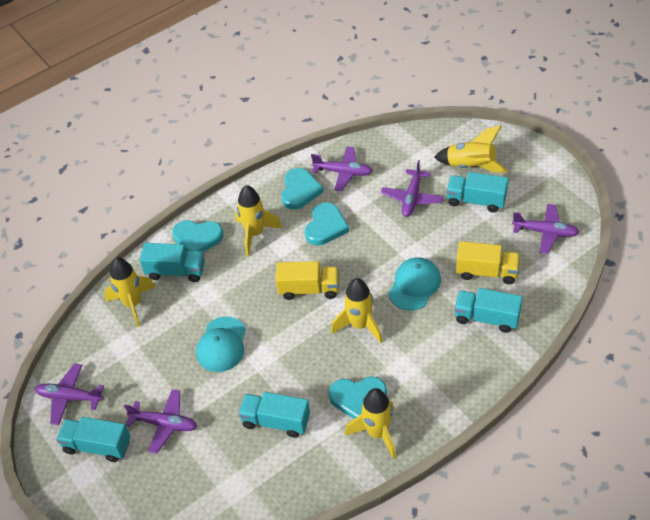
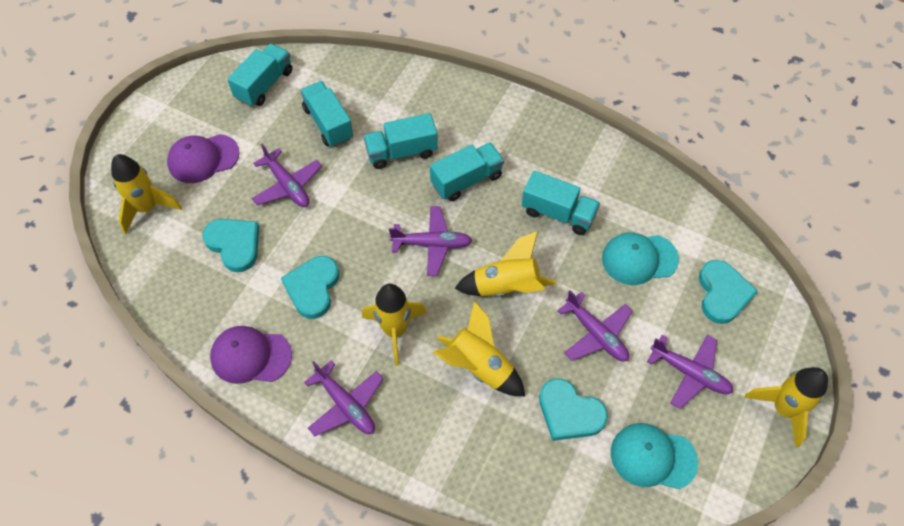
purple cap: none = 0 -> [167,134,240,183] [210,326,292,384] = 2
yellow truck: [276,261,339,300] [456,241,520,284] = 2 -> none = 0

